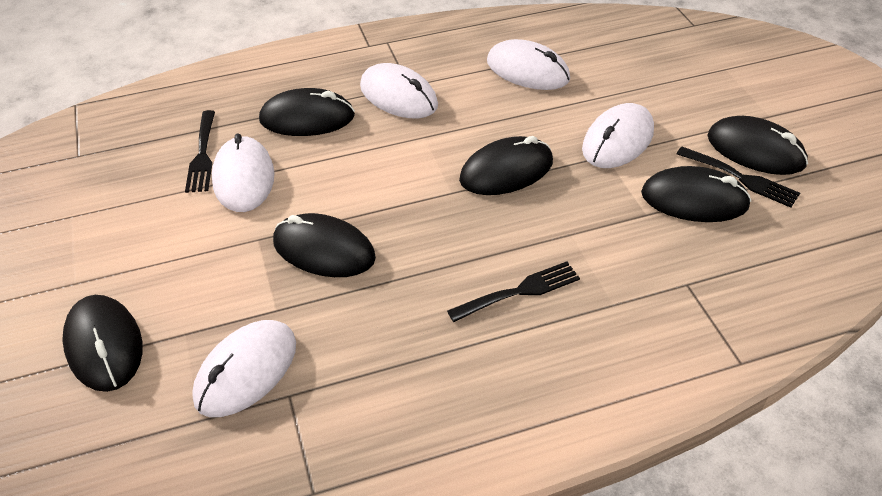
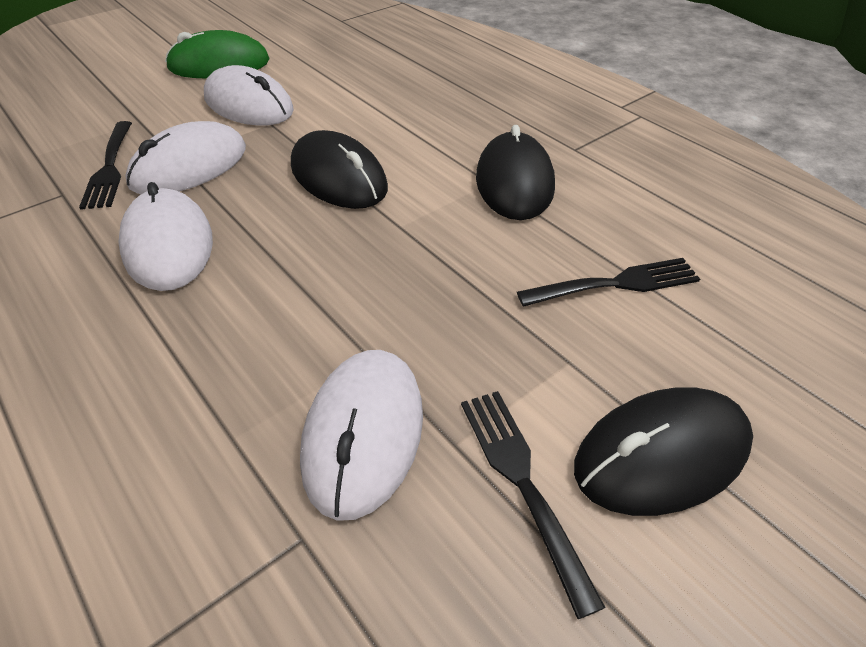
black mouse: [62,295,143,392] [259,88,355,136] [273,213,376,277] [459,136,553,195] [641,166,751,222] [707,116,808,175] = 6 -> [291,130,388,209] [476,125,555,220] [574,387,753,516] = 3
green mouse: none = 0 -> [165,30,270,78] = 1
white mouse: [192,320,296,417] [212,133,274,212] [360,63,438,118] [487,39,570,90] [582,103,654,168] = 5 -> [118,182,213,291] [125,121,246,195] [204,65,294,125] [300,350,423,521] = 4

